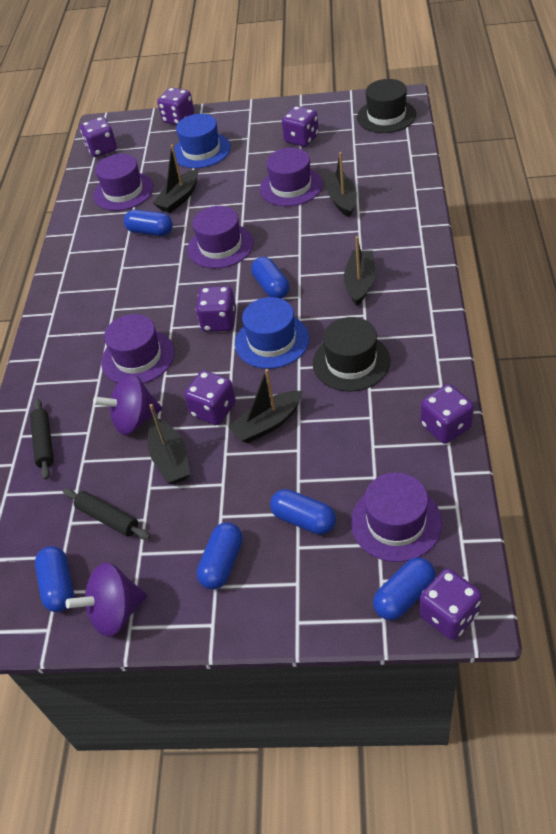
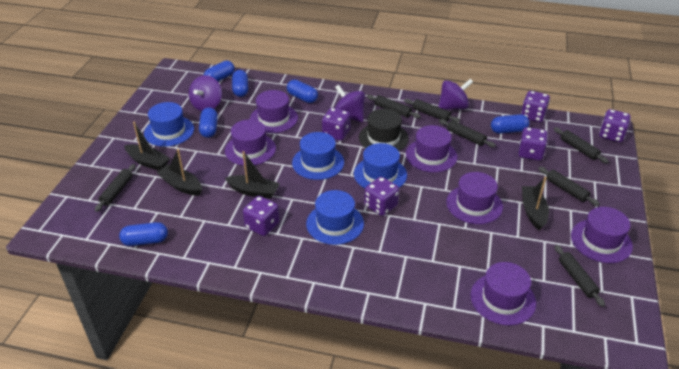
black boat: [147,404,190,484] [153,145,198,213] [229,369,303,443] [325,152,357,218] [344,236,375,306] = 5 -> [124,122,170,171] [157,149,202,196] [225,151,280,199] [522,177,549,230] = 4
black hat: [313,317,390,391] [357,79,416,133] = 2 -> [359,109,409,151] = 1
black rolling pin: [30,399,54,480] [63,488,151,540] = 2 -> [95,164,136,212] [367,95,421,118] [404,99,460,122] [439,119,496,147] [538,167,600,206] [554,127,609,163] [555,245,605,307] = 7
blue hat: [174,114,231,168] [235,297,309,369] = 2 -> [144,102,194,147] [292,132,344,180] [306,190,364,245] [354,143,407,188] = 4
purple dice: [80,117,117,157] [157,87,194,125] [184,370,236,425] [196,286,236,332] [282,106,319,147] [419,569,482,640] [421,384,474,444] = 7 -> [243,196,279,236] [322,108,351,141] [364,177,399,216] [518,127,548,161] [521,91,550,122] [599,109,631,142] = 6
purple hat: [93,154,154,211] [101,314,174,383] [187,206,254,268] [260,148,323,206] [351,473,442,562] = 5 -> [225,119,276,166] [250,90,298,133] [406,125,457,172] [446,172,503,224] [470,262,536,326] [571,207,633,263] = 6
purple spinning top: [66,563,147,637] [93,374,162,435] = 2 -> [189,75,222,111] [335,85,365,122] [438,79,473,110] = 3

